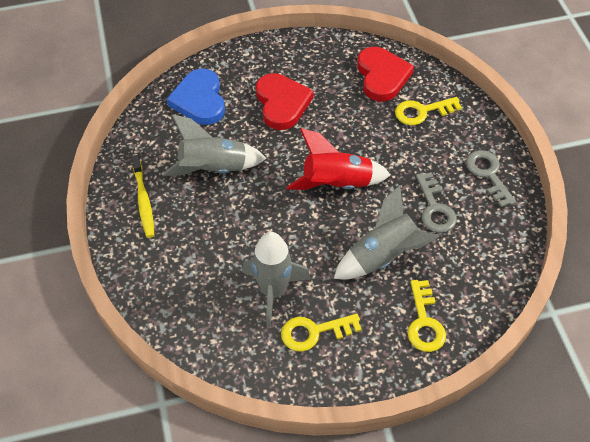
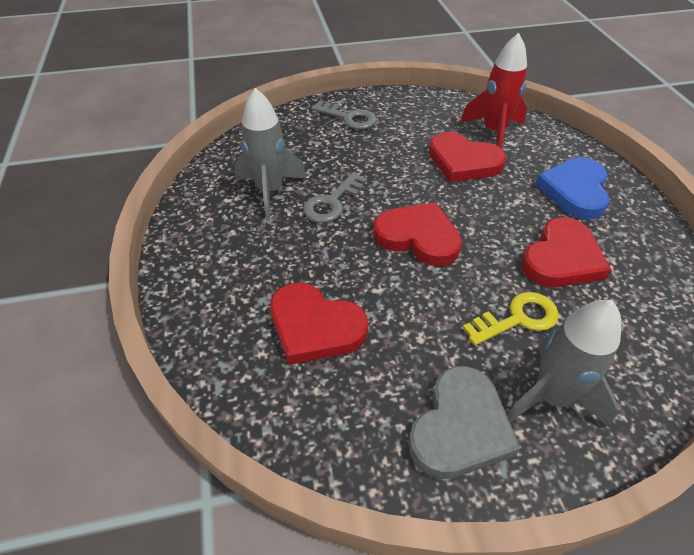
grey heart: none = 0 -> [408,366,521,479] = 1
grey rocket: [163,114,266,176] [242,232,311,327] [334,185,439,280] = 3 -> [235,88,307,219] [507,300,621,428] = 2
red heart: [256,73,314,130] [357,47,414,102] = 2 -> [271,282,368,365] [373,202,462,266] [429,132,506,182] [521,217,611,287] = 4
yellow key: [281,314,362,352] [395,97,462,125] [408,280,446,352] = 3 -> [463,292,559,345] = 1
yellow toothbrush: [132,155,154,238] = 1 -> none = 0

